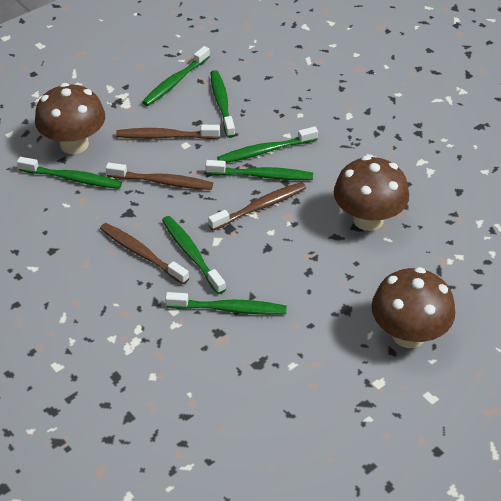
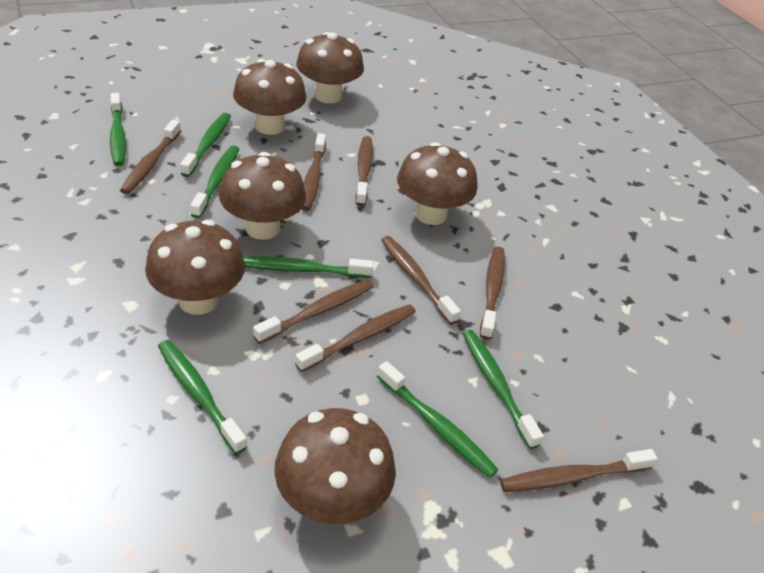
brown mushroom: [35,83,105,154] [334,156,409,231] [371,267,455,348] = 3 -> [145,220,245,315] [219,152,306,240] [233,59,306,135] [275,408,396,524] [296,32,364,103] [397,142,477,225] = 6
brown toothbrush: [100,223,189,284] [106,163,213,190] [116,125,220,139] [208,182,306,231] = 4 -> [120,120,181,194] [253,279,374,344] [295,304,416,372] [302,133,326,211] [355,136,373,206] [381,236,461,325] [480,247,505,340] [500,449,657,492] = 8

